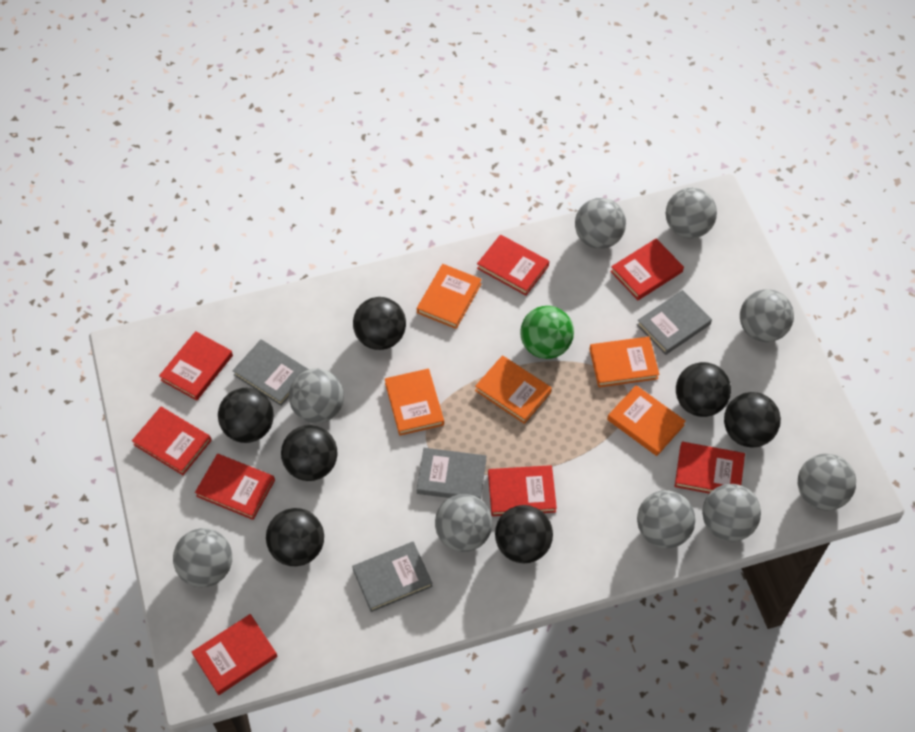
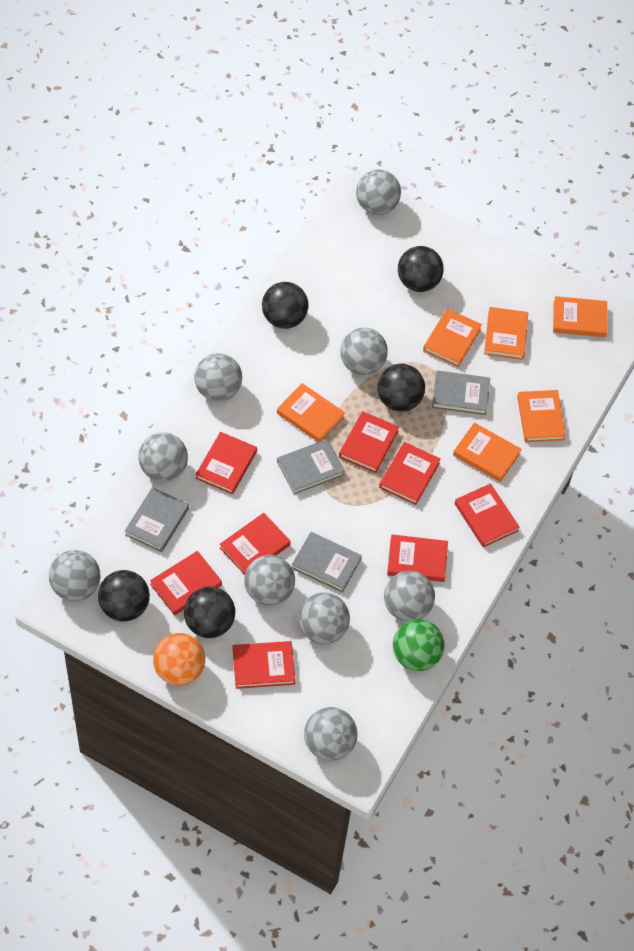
black ball: [218,388,274,443] [266,508,324,566] [281,425,338,481] [353,297,406,350] [495,505,553,563] [676,362,731,417] [724,392,781,448] = 7 -> [98,570,150,622] [184,587,235,638] [262,282,309,329] [378,364,425,412] [398,246,444,292] = 5
orange ball: none = 0 -> [153,633,205,685] = 1
orange book: [385,369,444,436] [417,264,482,329] [475,355,552,424] [589,337,660,387] [607,385,686,456] = 5 -> [277,383,345,442] [423,309,482,367] [453,423,522,482] [484,307,528,360] [517,390,566,442] [553,296,607,337] = 6

